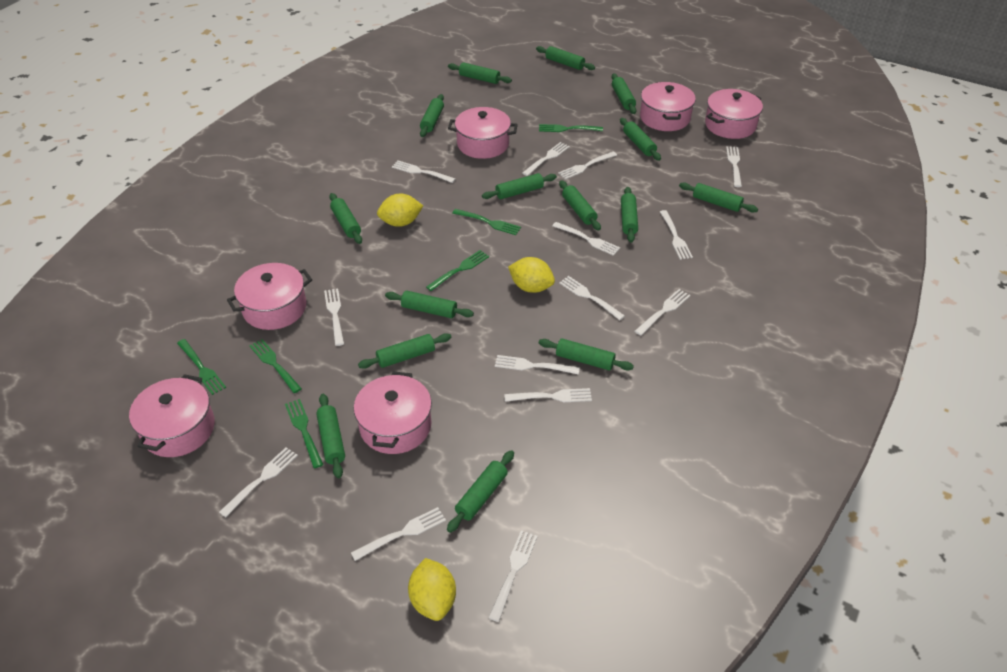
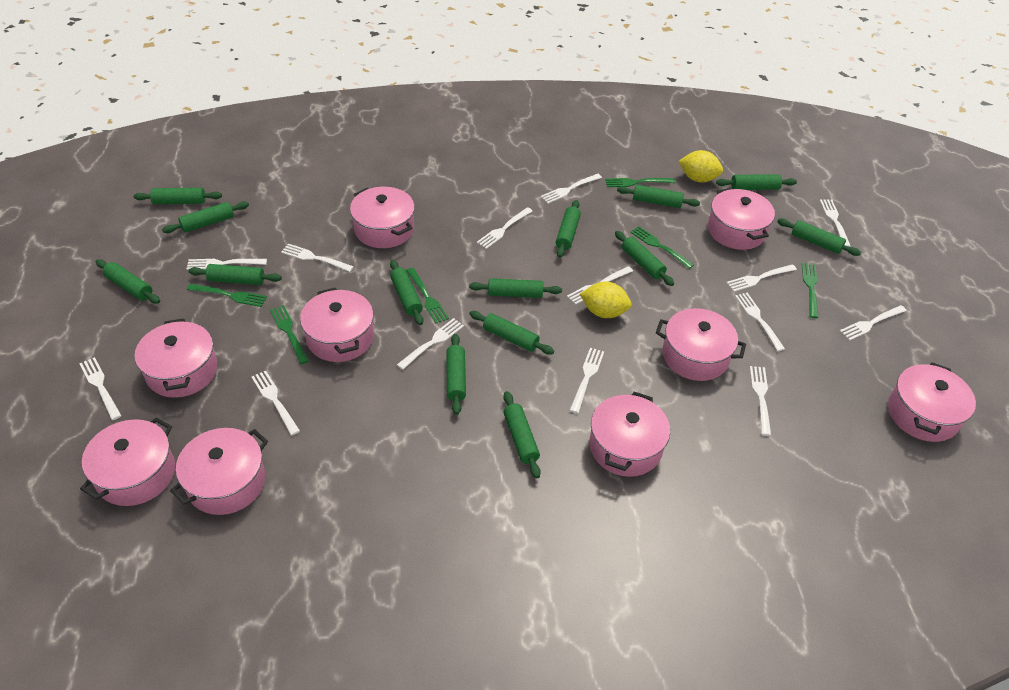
green rolling pin: [316,394,345,478] [329,193,362,244] [358,333,452,369] [385,291,474,318] [420,94,444,137] [447,450,514,533] [448,62,512,84] [482,173,557,199] [536,46,595,70] [539,339,634,371] [559,180,601,231] [611,74,637,114] [620,118,661,161] [621,187,638,243] [679,182,758,213] = 15 -> [96,259,160,304] [134,188,222,204] [162,201,249,233] [189,264,282,285] [390,260,423,325] [446,334,466,415] [469,278,562,298] [469,311,554,354] [503,391,541,478] [556,200,581,258] [615,231,674,286] [617,185,700,208] [716,174,797,190] [777,218,861,256] = 14
pink pot: [129,374,215,457] [227,263,312,330] [354,372,432,454] [448,107,518,159] [640,82,696,131] [705,89,763,139] = 6 -> [80,417,175,506] [135,318,217,398] [170,428,268,515] [300,288,374,362] [350,187,415,248] [589,392,670,477] [656,308,746,381] [708,188,775,250] [888,362,976,442] = 9
yellow lemon: [377,193,423,227] [408,558,456,621] [508,257,555,293] = 3 -> [580,282,632,318] [678,150,723,182] = 2

